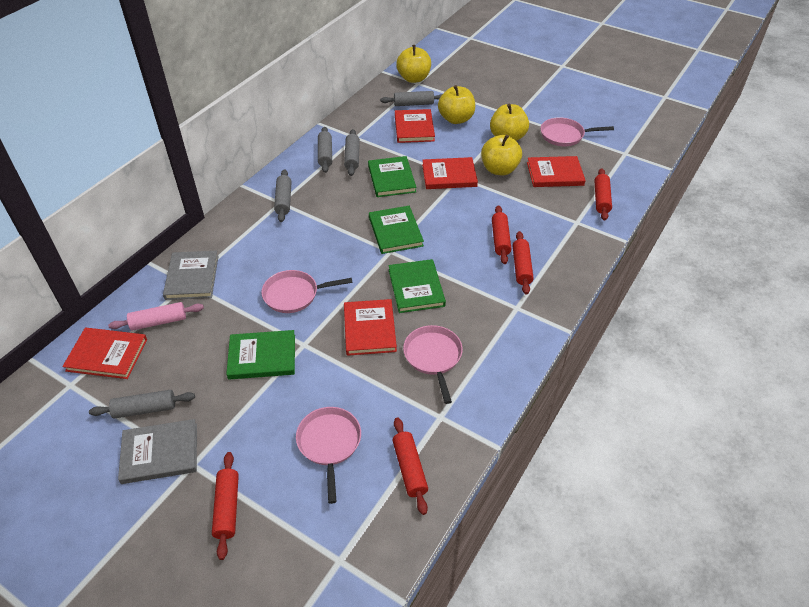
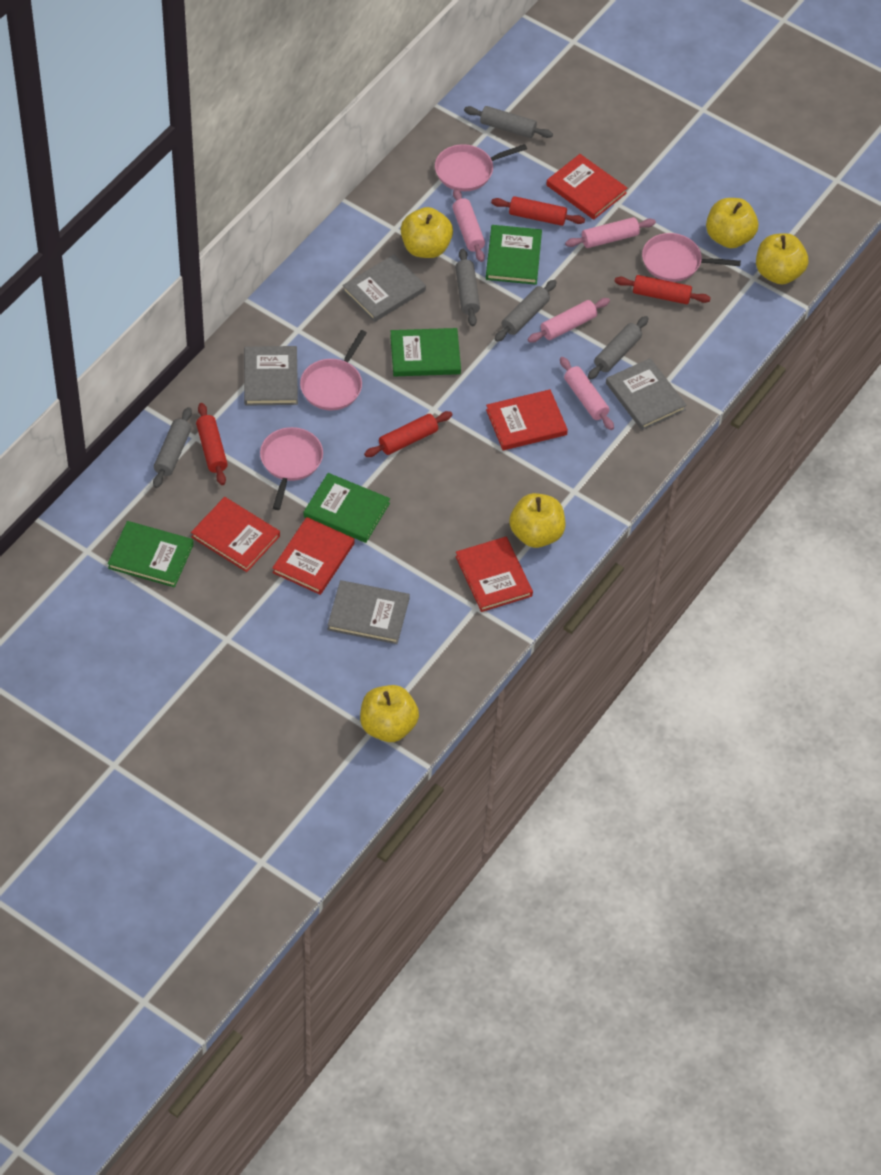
grey book: [118,419,197,484] [163,251,219,300] = 2 -> [244,346,298,406] [327,580,410,644] [342,254,426,322] [606,358,687,430] = 4
pink rolling pin: [108,302,204,331] = 1 -> [452,188,485,262] [528,298,610,343] [560,357,614,430] [565,217,656,248] = 4
red rolling pin: [212,452,239,560] [392,417,428,515] [492,205,511,264] [513,231,534,295] [595,168,612,221] = 5 -> [196,403,228,485] [364,411,452,457] [491,196,585,226] [614,275,711,304] = 4
yellow apple: [396,45,431,83] [438,85,475,124] [481,135,522,175] [490,104,529,141] = 4 -> [360,685,419,742] [401,207,453,258] [509,493,565,548] [706,198,758,248] [756,233,808,284] = 5

